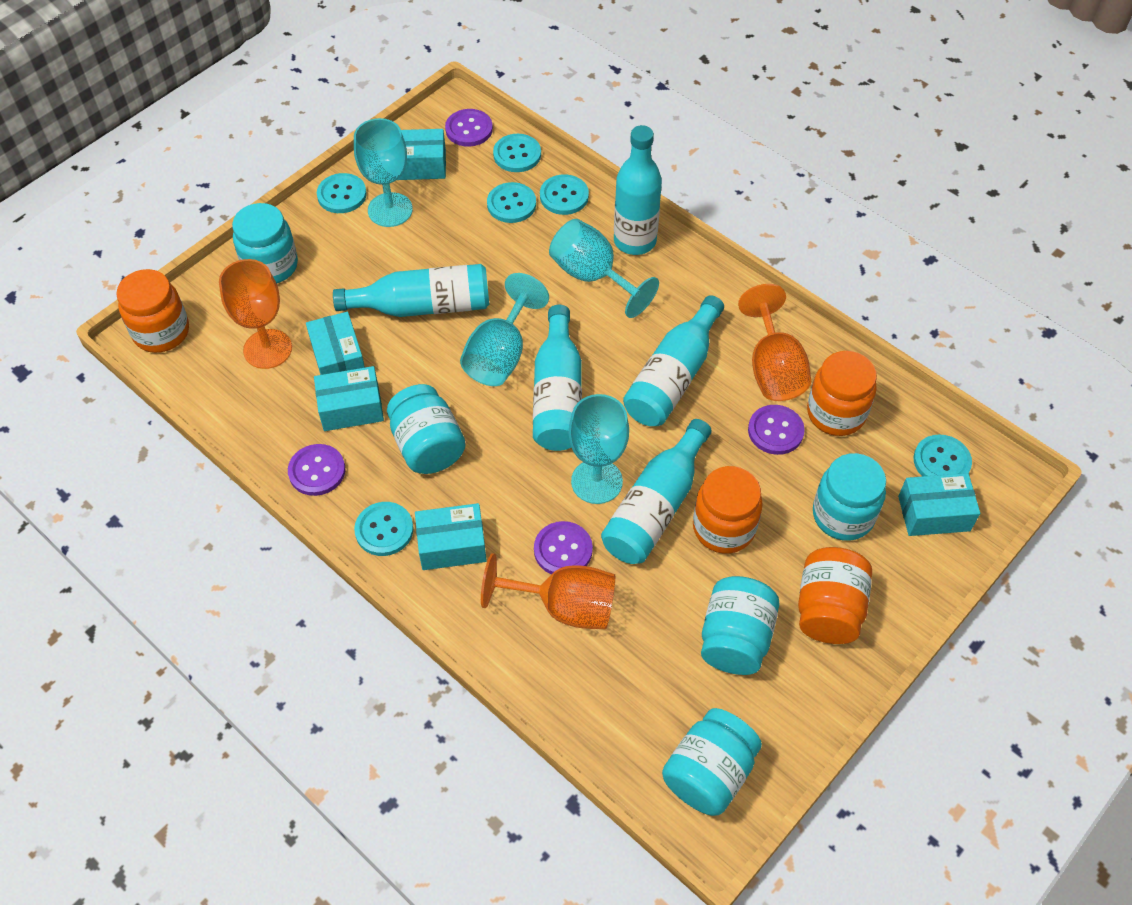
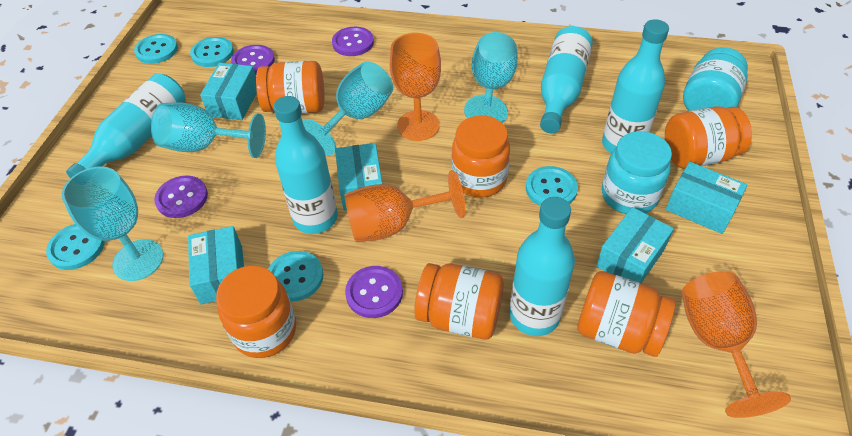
orange jar: [116,269,189,353] [693,466,763,554] [798,547,872,644] [807,351,877,436] = 4 -> [216,266,296,358] [256,61,324,114] [414,263,504,340] [452,116,510,197] [577,271,676,357] [665,106,752,169] = 6
turquoise button: [317,173,367,213] [354,502,414,556] [487,182,536,223] [493,134,541,172] [540,174,589,215] [914,434,972,476] = 6 -> [46,224,105,270] [134,34,178,64] [190,37,234,67] [268,251,324,301] [526,166,578,206] = 5
turquoise jar: [232,203,298,283] [387,384,466,474] [662,708,762,816] [701,576,779,675] [813,453,886,541] = 5 -> [602,131,672,214] [683,47,748,111] = 2

